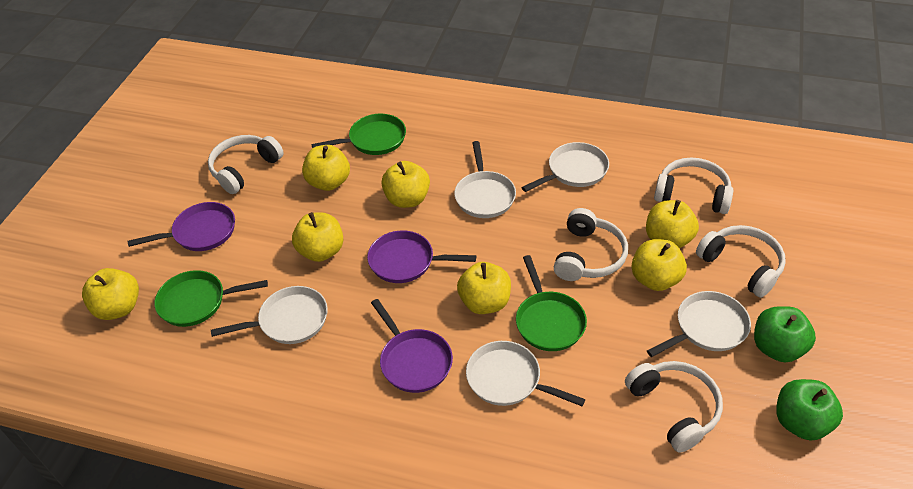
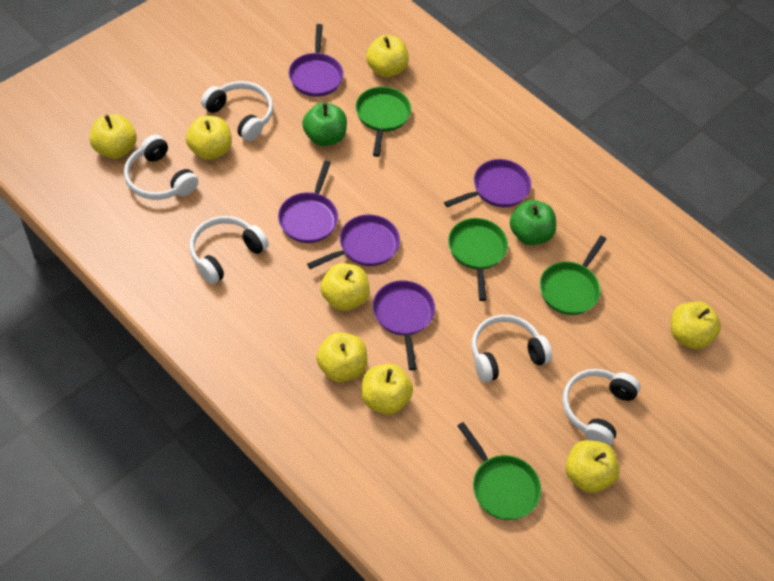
green pan: [154,270,268,327] [311,114,406,155] [516,255,587,351] = 3 -> [356,87,411,157] [448,218,508,301] [457,422,541,520] [540,236,606,315] = 4
purple pan: [127,202,235,251] [367,230,476,283] [371,299,453,393] = 3 -> [278,161,338,243] [289,24,344,97] [307,214,400,269] [373,280,435,370] [444,159,531,207] = 5
white pan: [211,286,328,344] [454,141,516,218] [466,341,585,406] [521,142,609,192] [647,291,751,357] = 5 -> none = 0
yellow apple: [82,268,139,320] [292,212,343,262] [302,145,350,191] [381,161,430,208] [457,262,511,314] [631,239,687,291] [646,200,699,248] = 7 -> [90,114,137,159] [186,115,232,160] [316,332,367,382] [320,263,370,311] [361,364,413,415] [366,35,409,77] [565,440,620,493] [671,302,721,349] = 8

